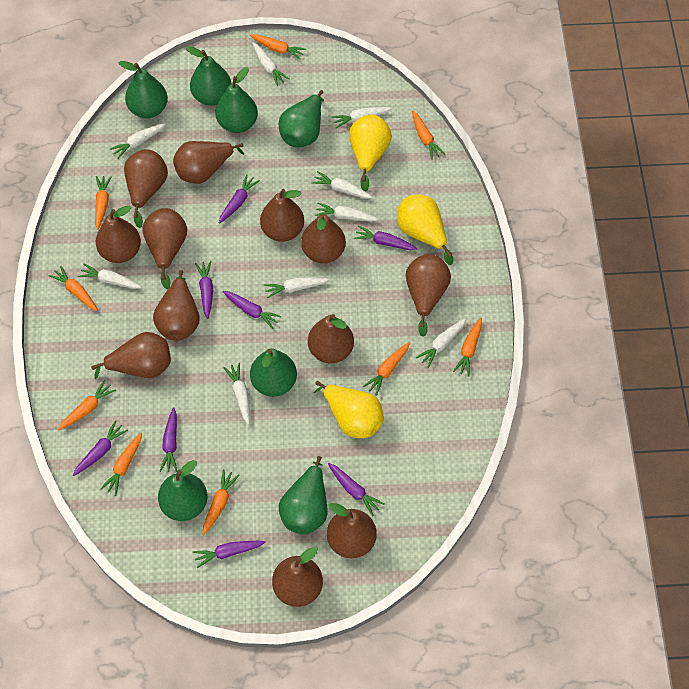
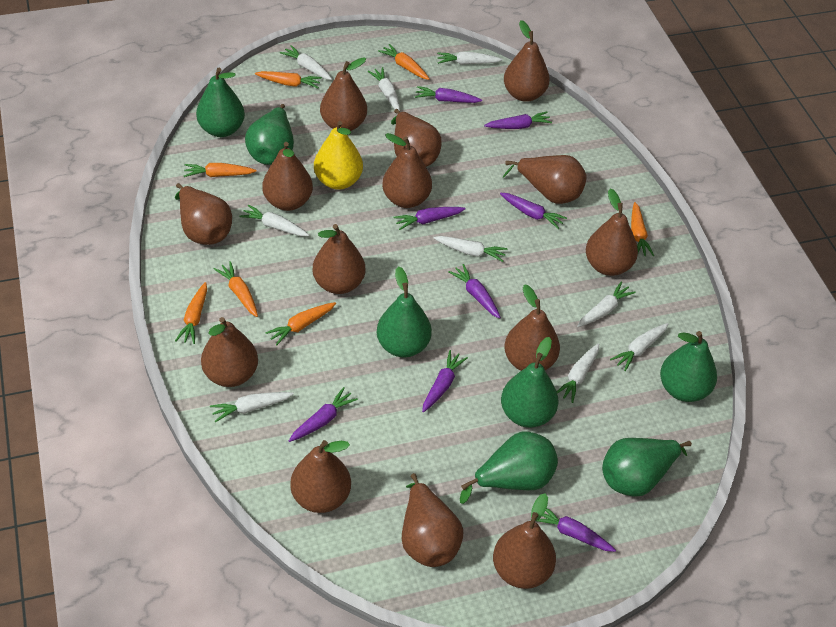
brown pear: [91,332,171,379] [96,206,141,263] [124,149,168,228] [143,208,187,289] [153,270,199,341] [173,141,244,184] [260,189,304,242] [272,547,323,607] [301,213,346,263] [308,314,354,363] [327,503,377,558] [406,254,451,337] = 12 -> [175,183,232,245] [201,317,258,387] [262,142,313,211] [290,440,351,513] [313,224,365,294] [320,57,367,131] [382,133,432,208] [391,109,442,167] [402,473,463,567] [493,493,556,589] [502,155,587,204] [504,20,550,102] [504,284,560,371] [586,189,638,276] = 14
orange carrot: [49,266,98,311] [58,380,116,430] [95,176,112,230] [101,433,142,496] [203,469,240,535] [250,34,306,60] [363,342,410,396] [412,111,445,160] [453,318,482,376] = 9 -> [175,282,207,344] [184,163,256,177] [214,261,258,317] [255,71,322,88] [265,302,336,345] [378,44,429,80] [631,202,654,256] = 7
yellow pear: [314,381,384,438] [349,114,392,192] [397,194,453,265] = 3 -> [314,121,363,190] = 1

